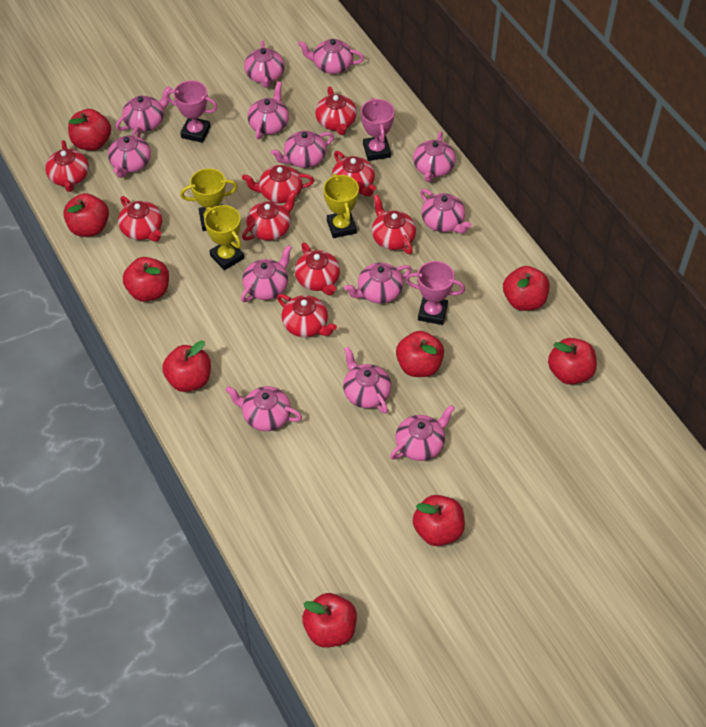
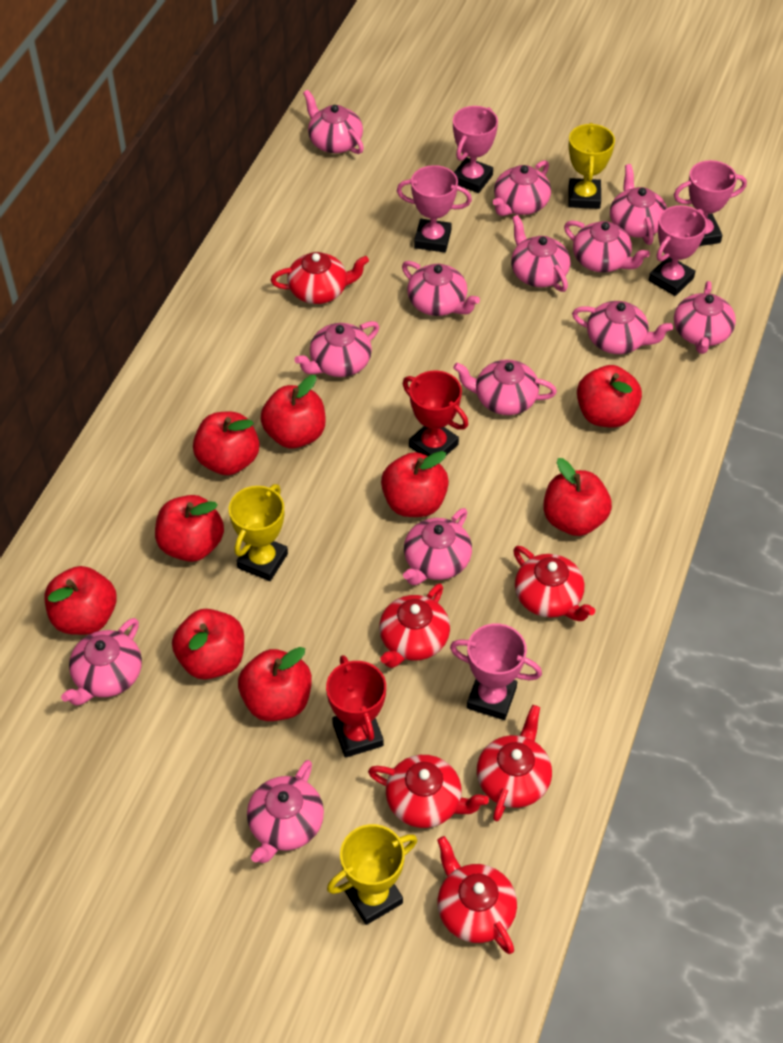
pink trophy: [166,80,218,143] [361,98,395,161] [405,261,465,325] = 3 -> [397,165,472,252] [450,623,542,720] [453,106,498,193] [649,205,707,296] [674,160,747,246] = 5
red teapot: [45,140,89,192] [118,196,162,242] [242,165,314,203] [242,190,297,240] [277,294,337,337] [295,242,340,296] [315,86,357,135] [332,151,376,197] [372,194,416,254] = 9 -> [271,252,369,304] [368,755,489,828] [379,583,450,668] [437,836,517,954] [477,705,552,821] [513,546,595,621] = 6
red trophy: none = 0 -> [326,655,386,758] [403,370,468,456] = 2

